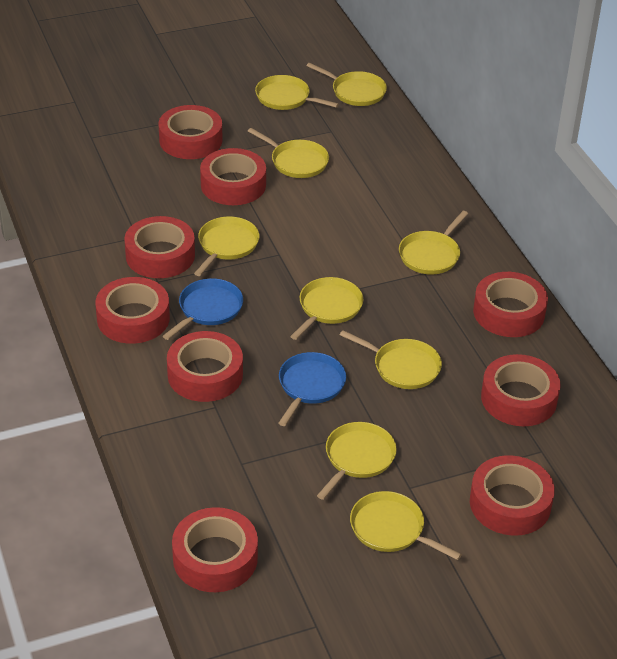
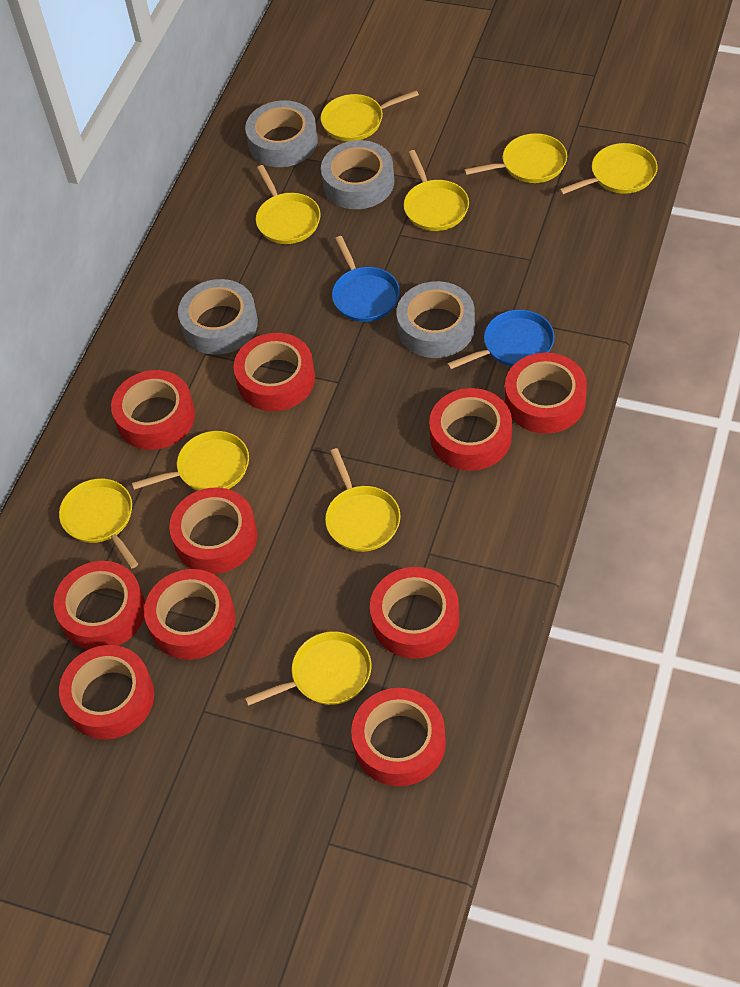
grey tape: none = 0 -> [178,279,258,355] [245,100,318,167] [321,140,394,209] [396,281,475,358] = 4
red tape: [95,277,170,344] [124,216,195,278] [159,105,223,159] [167,331,243,402] [172,507,258,592] [200,148,266,205] [470,455,555,536] [473,272,548,337] [481,354,561,426] = 9 -> [53,561,145,650] [59,645,154,740] [111,370,195,450] [144,569,236,660] [169,487,258,574] [234,333,315,411] [351,688,446,786] [370,567,459,659] [429,388,512,471] [505,353,587,434] = 10

